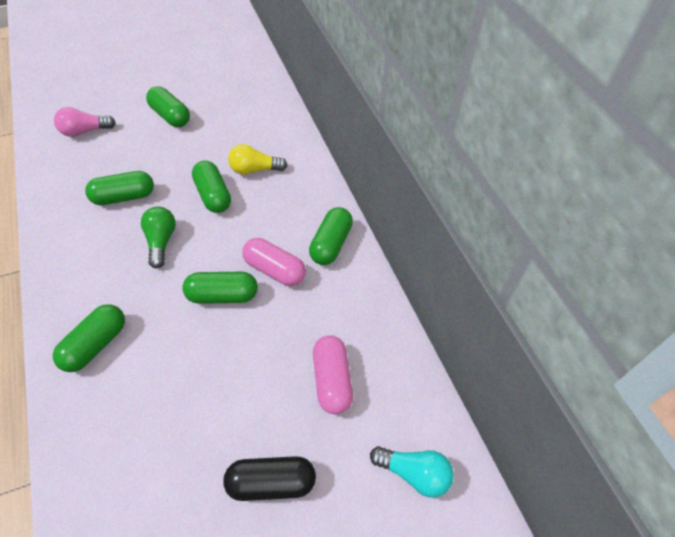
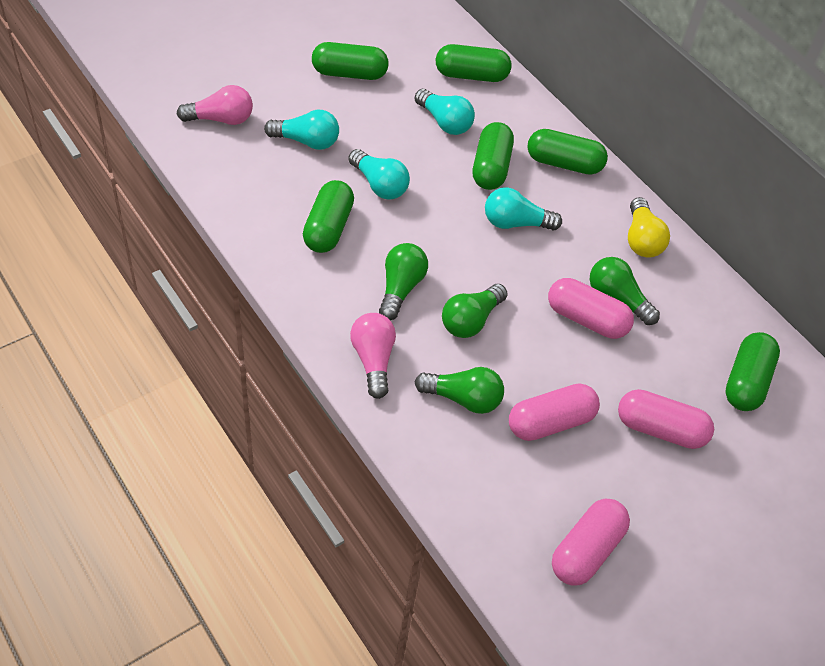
black capsule: [223,456,316,501] = 1 -> none = 0
green light bulb: [141,206,176,268] = 1 -> [379,243,428,320] [414,367,504,414] [442,284,508,338] [590,257,660,325] = 4
pink capsule: [242,238,306,286] [313,335,353,415] = 2 -> [509,383,600,441] [548,278,634,339] [552,499,630,585] [618,389,714,449] = 4
pink light bulb: [54,107,116,137] = 1 -> [177,85,253,125] [350,313,396,399] = 2
turquoise light bulb: [370,446,454,498] = 1 -> [264,109,339,150] [348,149,410,200] [415,89,475,135] [485,187,562,230] = 4

